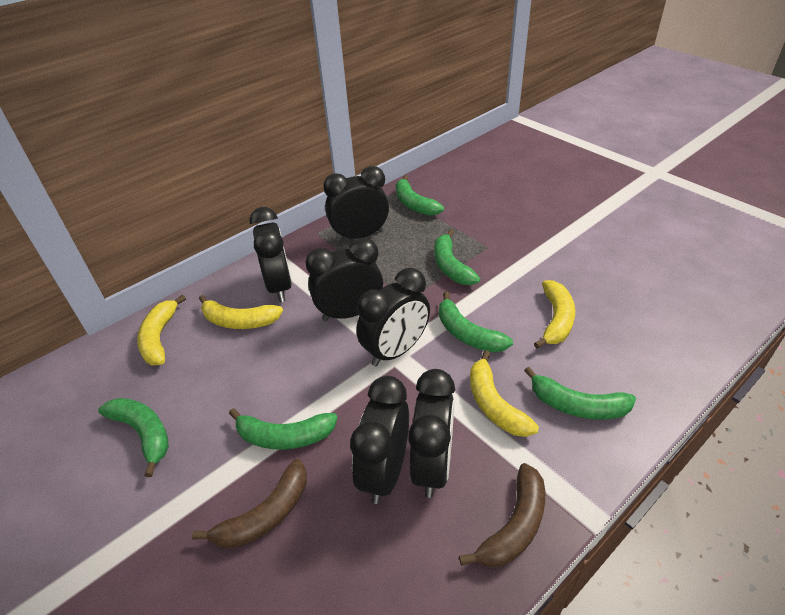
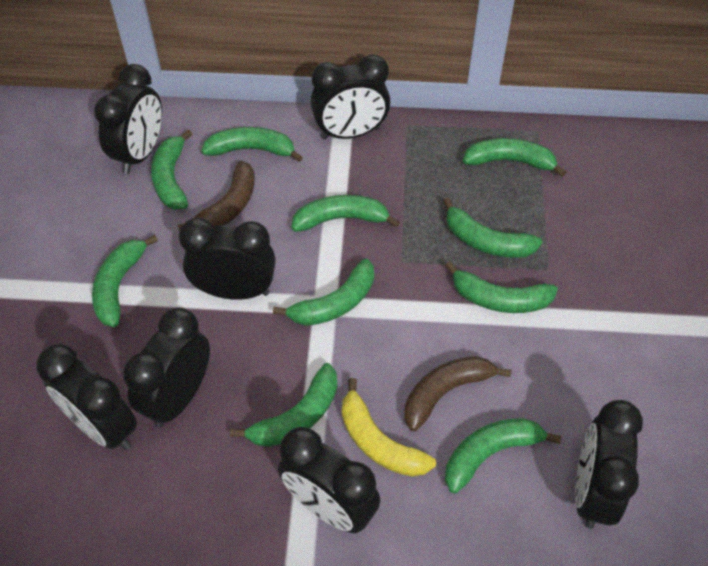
black clock: [250,207,292,302] [305,238,383,321] [323,166,389,241] [350,376,409,504] [356,268,430,366] [408,369,455,498] = 6 -> [36,344,137,450] [94,64,162,174] [123,308,210,428] [179,218,276,300] [278,427,380,533] [310,54,390,140] [575,400,643,529] = 7
green banana: [98,398,169,477] [229,408,338,450] [396,175,444,216] [434,229,480,285] [439,292,513,353] [524,367,636,420] = 6 -> [92,235,158,327] [151,129,192,210] [201,127,303,162] [230,363,337,447] [273,258,374,326] [291,195,400,232] [443,198,542,258] [445,262,558,313] [445,418,562,493] [463,138,567,177] = 10
yellow banana: [137,295,186,366] [199,295,283,329] [470,350,539,437] [534,280,575,349] = 4 -> [342,378,436,477] = 1

